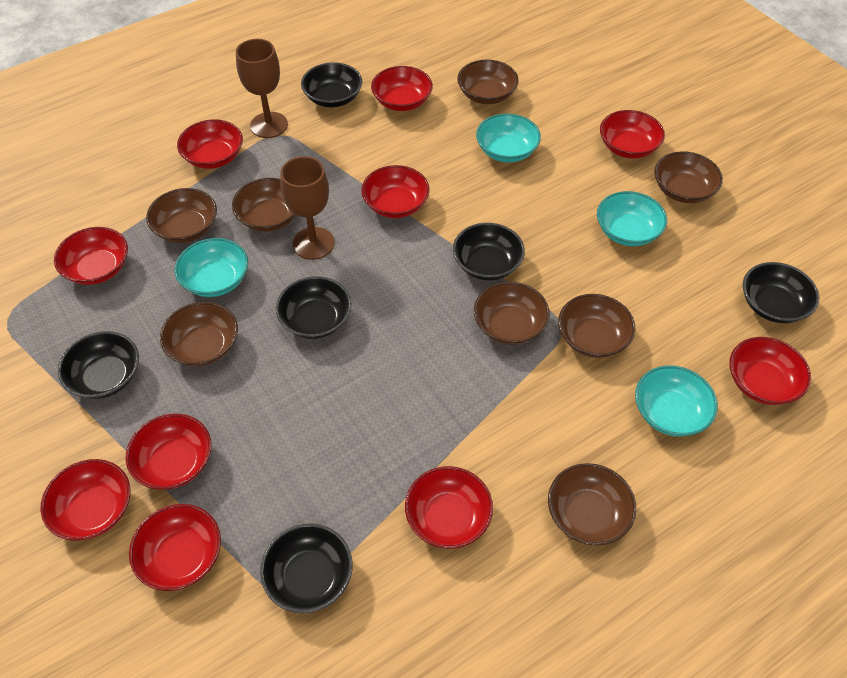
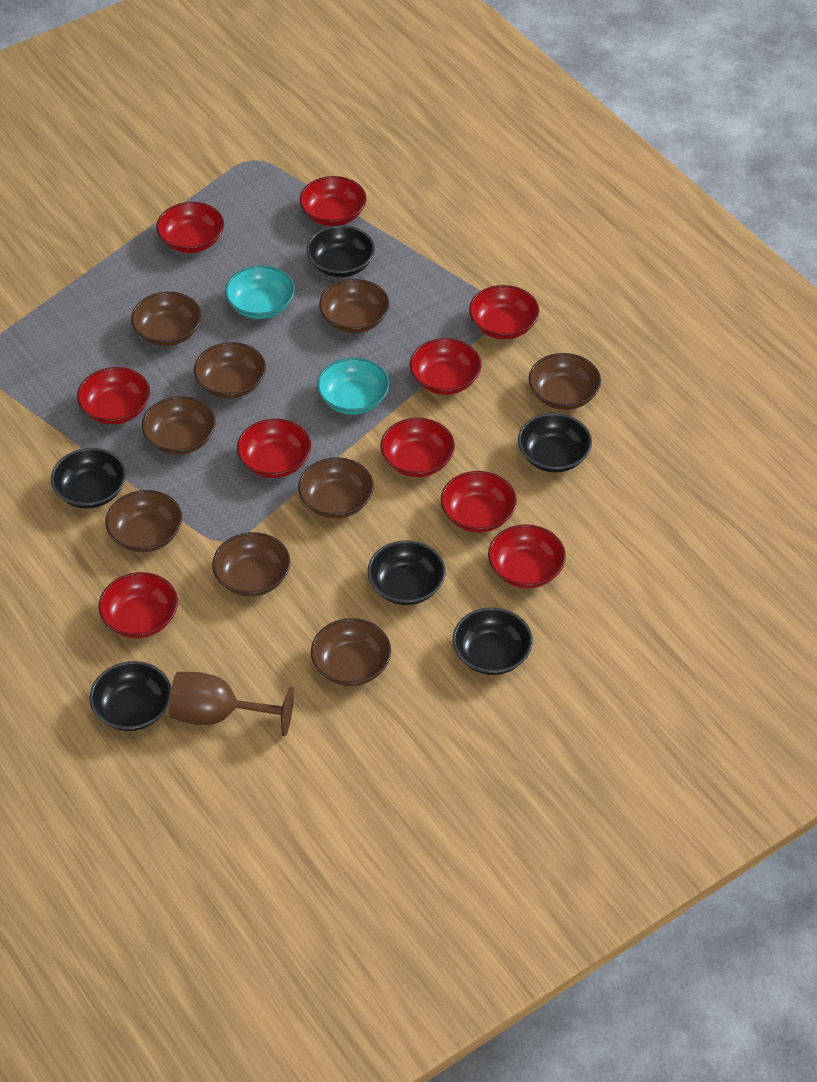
brown bowl: [146,188,217,243] [160,302,238,367] [232,178,296,232] [457,60,519,104] [474,282,550,345] [548,463,636,546] [558,294,635,358] [654,151,723,203] = 8 -> [106,490,182,552] [131,292,202,346] [142,396,216,455] [194,342,266,399] [212,532,290,596] [298,457,374,519] [311,618,391,686] [319,279,389,333] [529,353,601,410] = 9
brown goblet: [236,39,288,138] [280,156,335,260] = 2 -> [169,672,294,736] = 1
turquoise bowl: [175,238,248,297] [476,114,541,162] [597,191,667,246] [635,366,718,437] = 4 -> [225,265,295,319] [317,358,389,415] = 2

